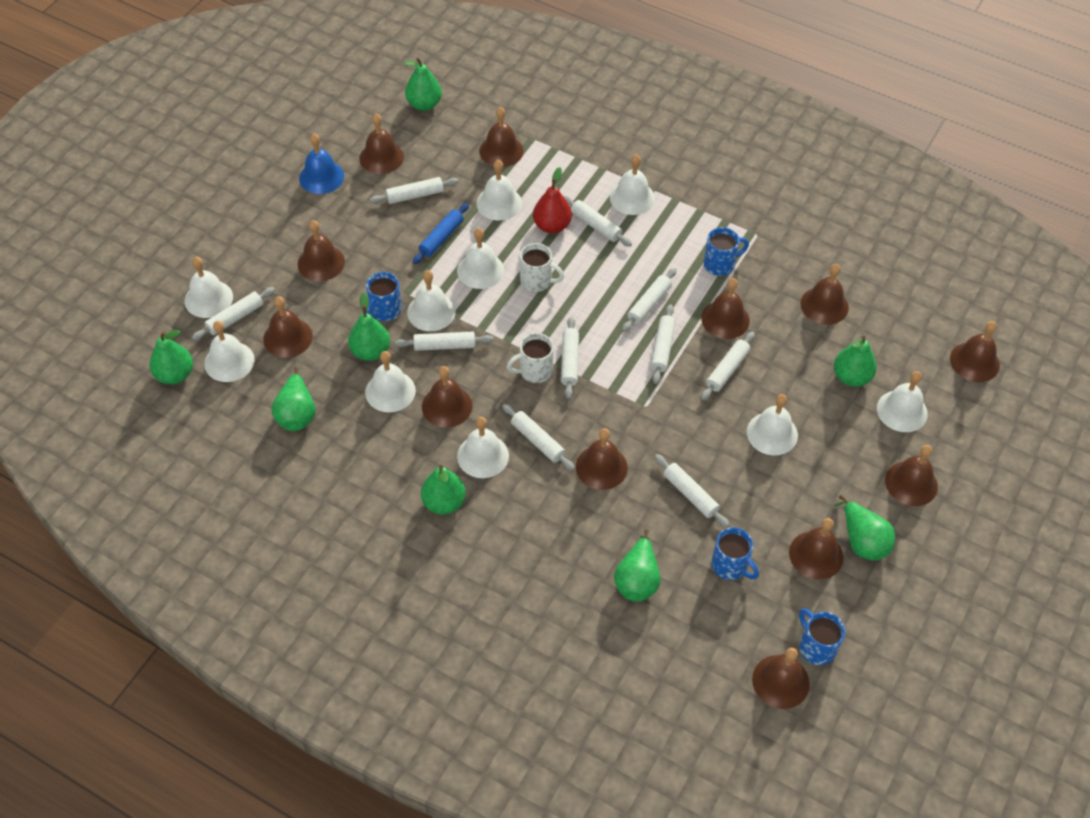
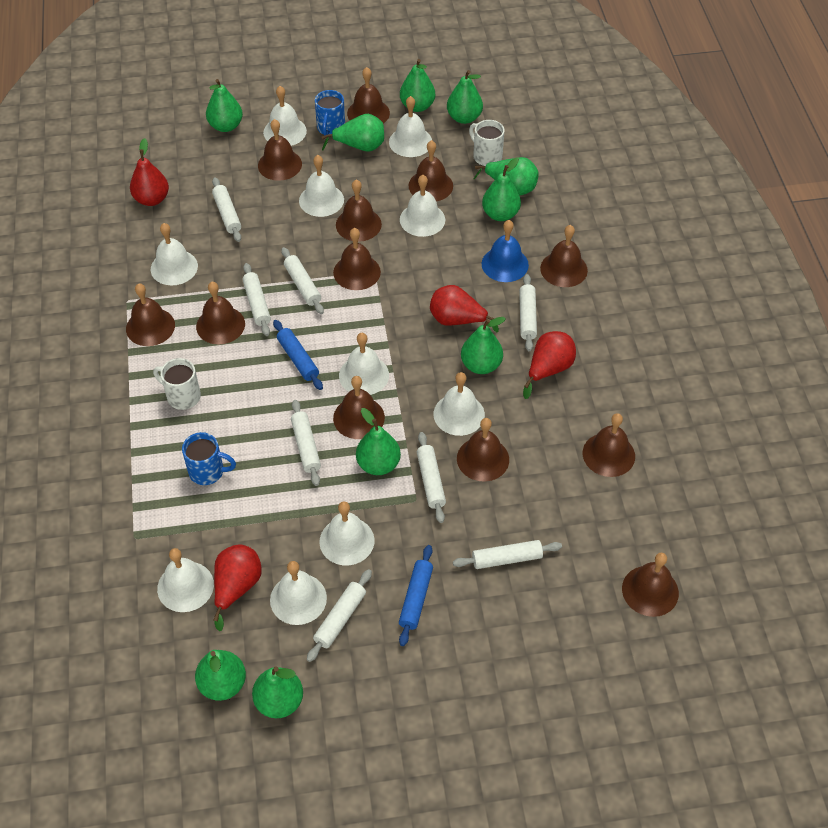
blue mug: [366,272,402,321] [704,227,749,276] [711,527,759,580] [799,608,845,665] = 4 -> [182,432,236,485] [315,90,345,136] = 2
blue rolling pin: [413,203,469,264] = 1 -> [273,320,323,390] [399,545,433,646] = 2
green pear: [149,330,193,384] [271,367,315,431] [348,292,390,361] [404,58,442,111] [421,465,466,515] [614,529,661,602] [834,336,877,387] [834,495,895,561] = 8 -> [195,650,246,701] [206,79,243,132] [252,666,303,718] [322,114,384,152] [356,408,401,475] [400,59,435,112] [447,70,483,124] [461,317,506,374] [474,157,539,196] [482,158,521,221] = 10
red pear: [533,167,572,234] = 1 -> [130,138,169,206] [214,544,262,631] [430,285,499,332] [523,331,576,399] = 4
white rolling pin: [192,287,275,340] [370,177,459,204] [395,332,494,351] [502,404,575,471] [561,317,579,399] [563,196,632,247] [622,268,677,332] [651,304,676,384] [655,454,730,527] [701,332,755,400] = 10 -> [212,177,241,242] [243,263,271,336] [281,247,324,314] [291,400,321,486] [307,569,372,662] [417,432,446,523] [453,540,562,569] [519,274,537,351] = 8

